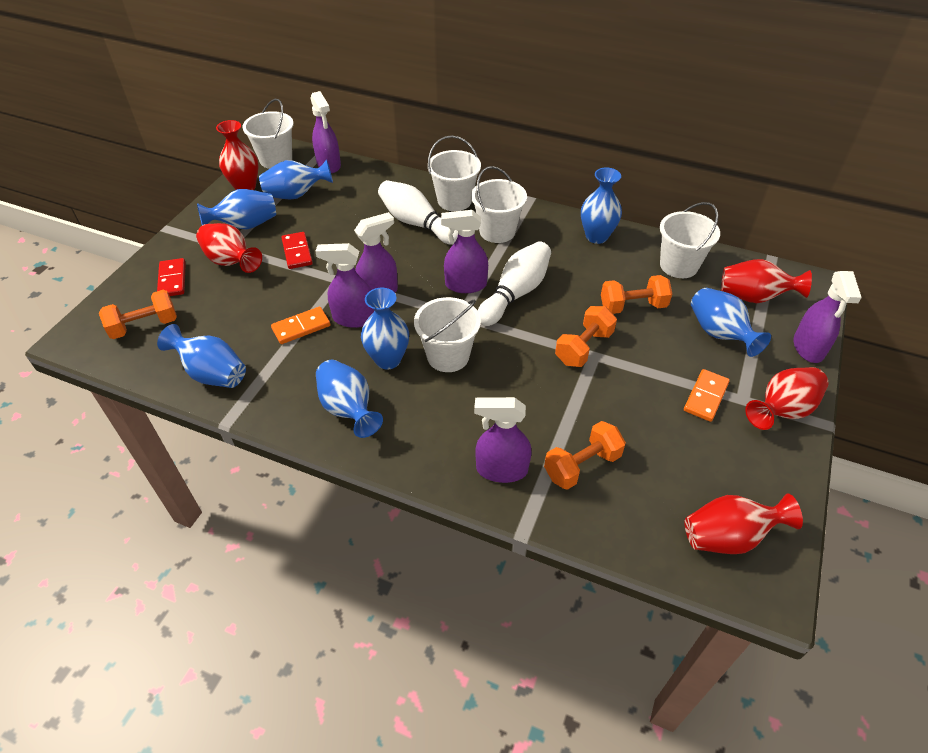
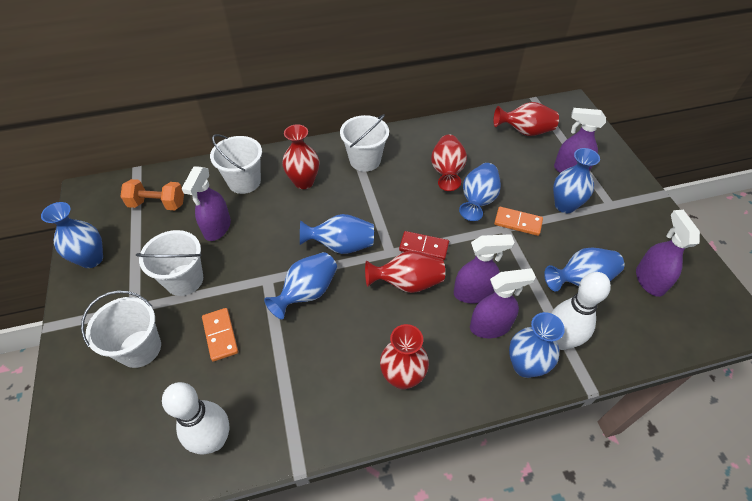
orange dumbbell: [99,290,177,339] [544,421,626,490] [555,306,617,367] [601,275,672,314] = 4 -> [120,179,184,210] = 1
purple spray bottle: [311,91,341,173] [315,243,375,328] [354,212,398,293] [441,210,488,293] [474,397,532,483] [794,271,862,363] = 6 -> [181,166,231,241] [454,234,515,303] [470,268,536,338] [554,108,606,173] [636,210,700,297] = 5
red domino: [157,258,186,296] [281,232,313,269] = 2 -> [399,231,449,260] = 1
white bucket: [242,99,293,169] [414,297,481,372] [428,135,481,211] [471,166,527,243] [660,202,720,278] = 5 -> [81,291,161,368] [136,230,203,296] [210,134,262,194] [340,114,389,172] = 4

